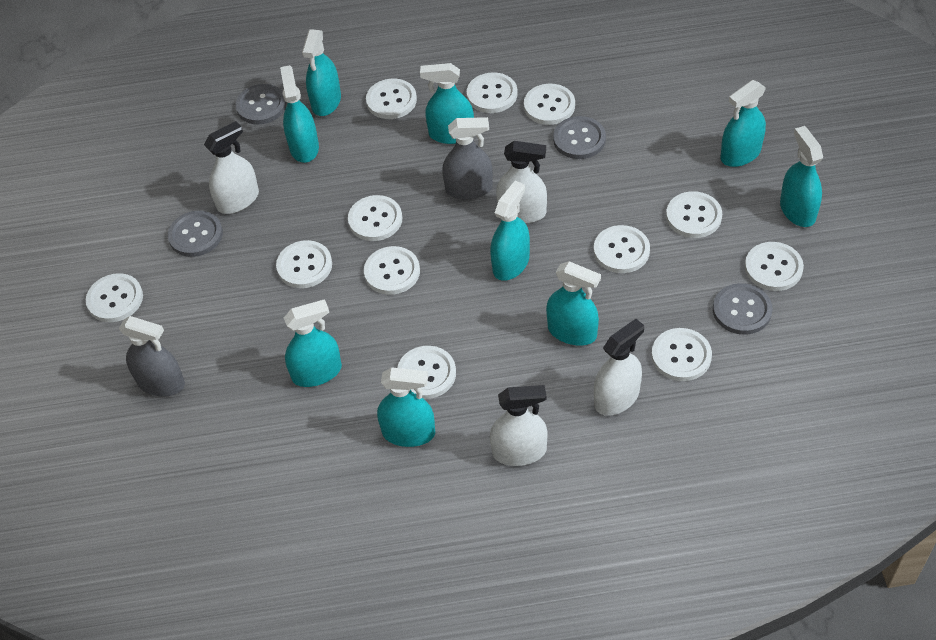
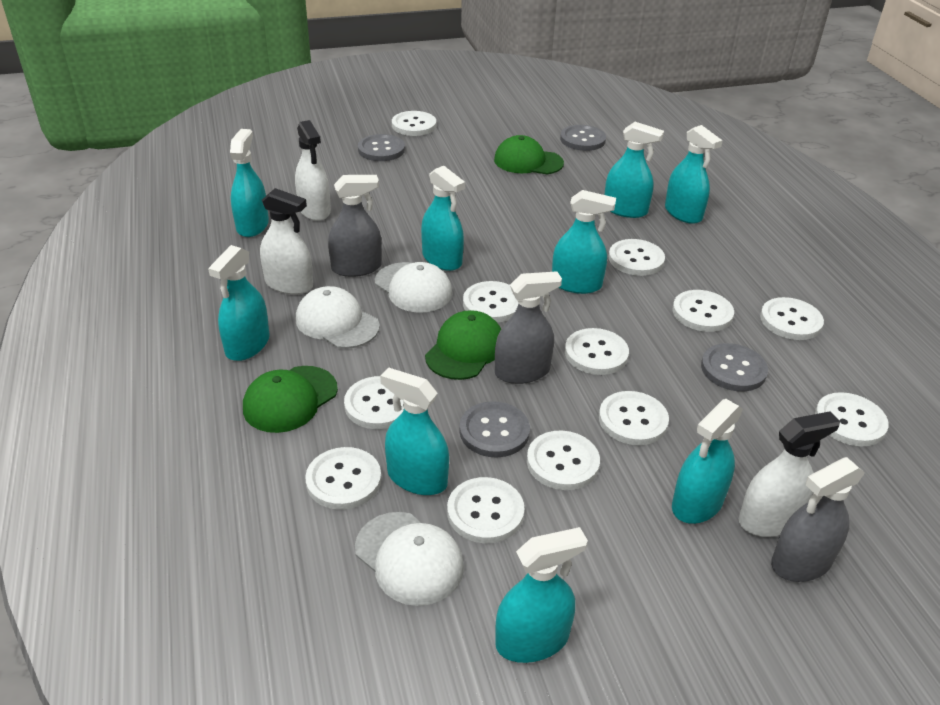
green cap: none = 0 -> [243,366,338,433] [425,310,501,380] [494,135,564,174] = 3
grey spray bottle: [119,316,185,397] [442,117,493,200] = 2 -> [328,175,382,277] [495,271,562,384] [771,457,865,582] = 3
white cap: none = 0 -> [296,286,380,349] [355,512,464,606] [375,262,452,313] = 3
white spray bottle: [204,121,259,214] [490,385,547,466] [496,141,547,223] [594,319,644,416] = 4 -> [260,188,313,294] [295,120,331,221] [739,411,840,537] = 3

